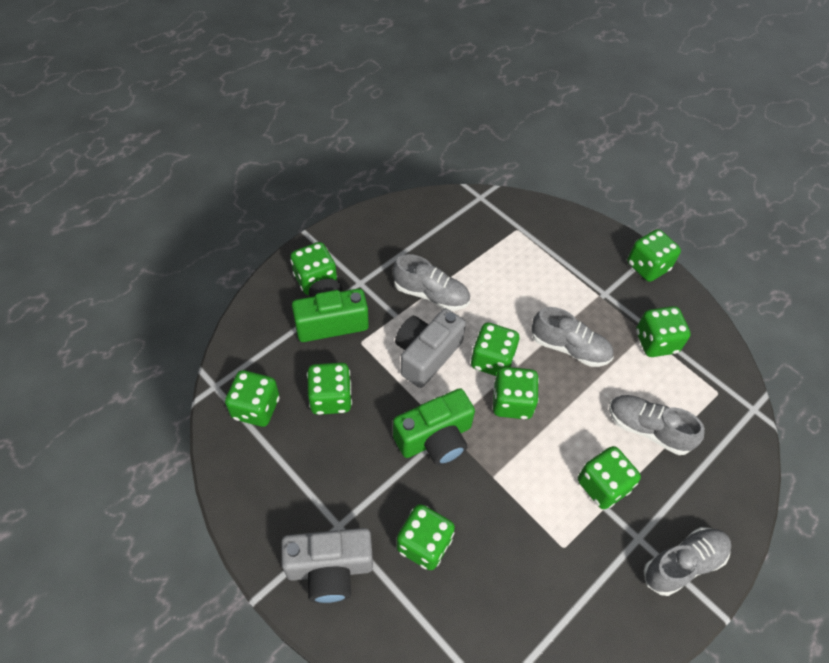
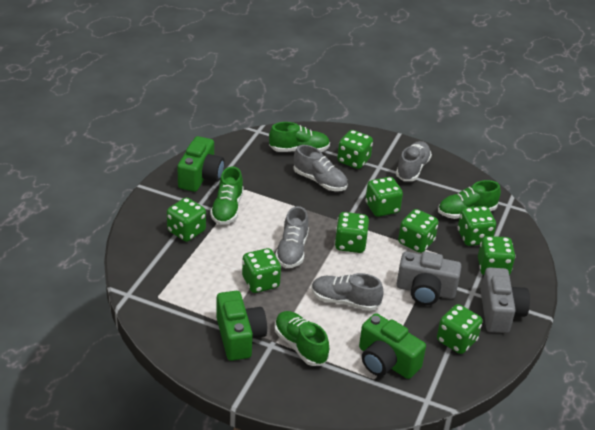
green camera: [292,279,369,342] [393,388,475,465] = 2 -> [178,136,225,192] [216,291,267,361] [359,313,426,379] = 3
green shoe: none = 0 -> [210,167,244,225] [269,122,330,152] [275,311,329,366] [438,180,501,219] = 4

